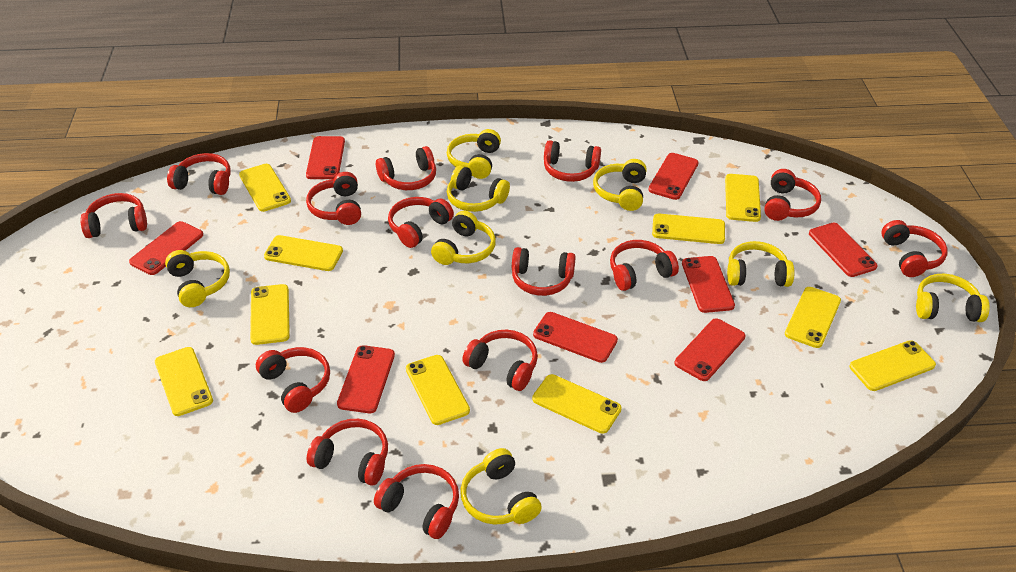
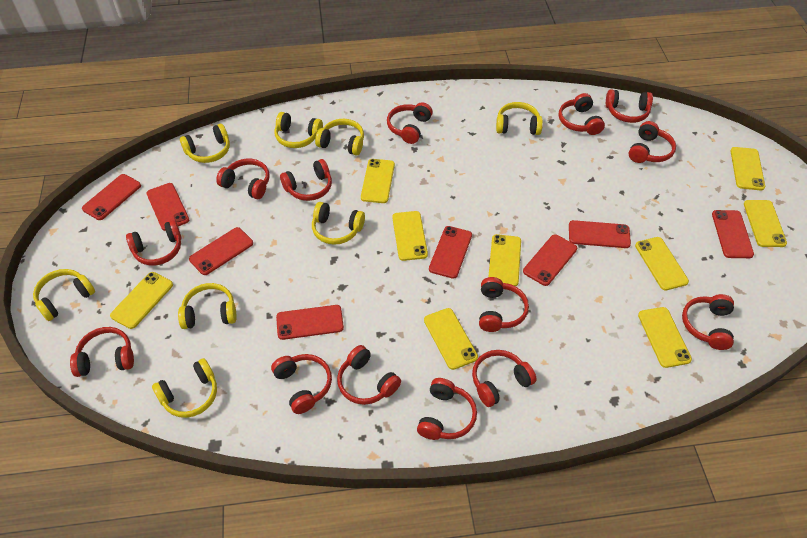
yellow phone: [155,347,213,416] [239,164,291,212] [250,284,290,345] [264,235,343,271] [406,355,470,425] [532,374,622,434] [652,214,725,244] [725,174,761,222] [785,287,841,348] [849,340,936,391] = 10 -> [110,272,173,329] [361,159,395,203] [392,211,428,261] [424,308,478,370] [488,234,521,286] [635,237,689,291] [638,307,692,368] [731,147,765,190] [744,200,787,247] = 9

